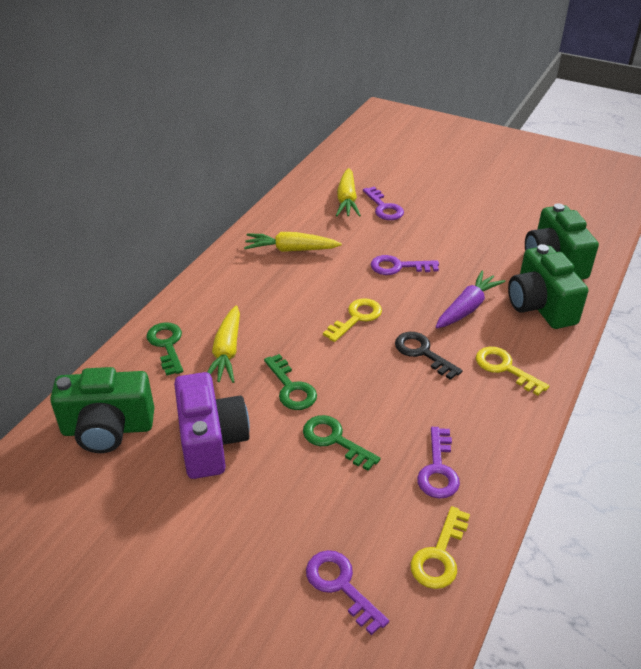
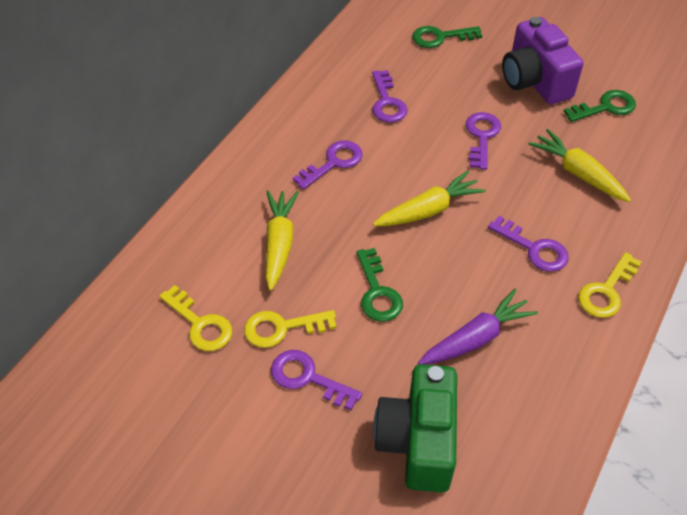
black key: [395,332,463,380] = 1 -> none = 0
green camera: [50,367,154,453] [508,244,588,329] [525,203,599,279] = 3 -> [373,364,457,492] = 1
purple key: [306,550,389,635] [363,187,404,220] [371,255,439,275] [417,427,460,499] = 4 -> [271,350,362,410] [293,140,363,190] [372,70,408,123] [466,112,501,170] [488,216,569,272] = 5

